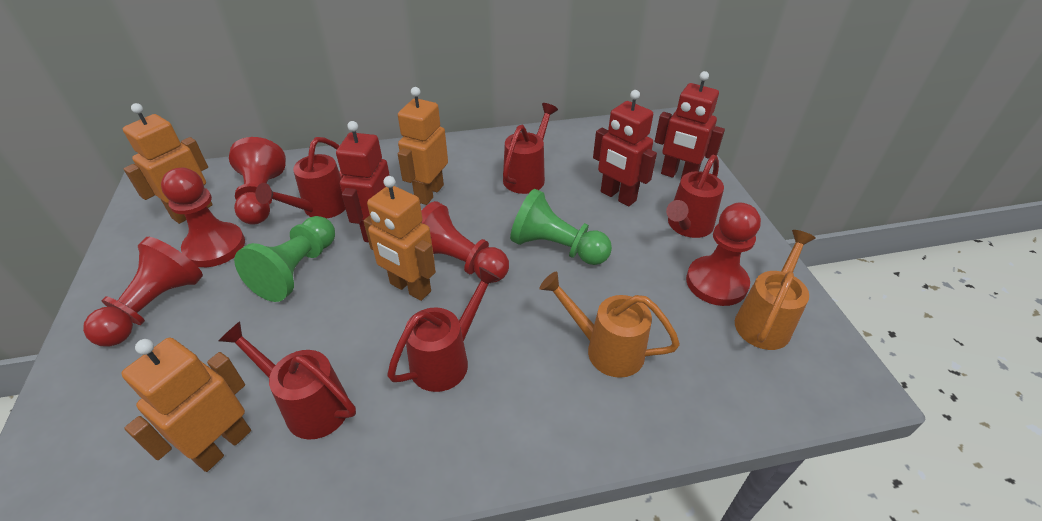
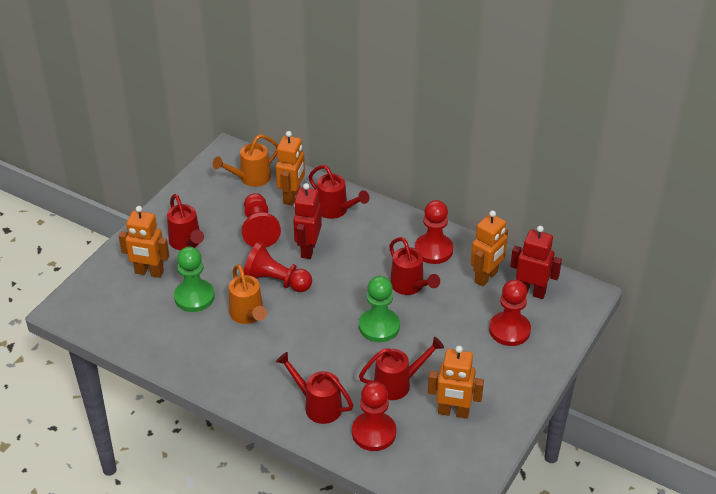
red robot: [336,121,390,242] [593,90,657,206] [655,71,725,178] = 3 -> [293,183,322,259] [510,226,562,299] = 2

